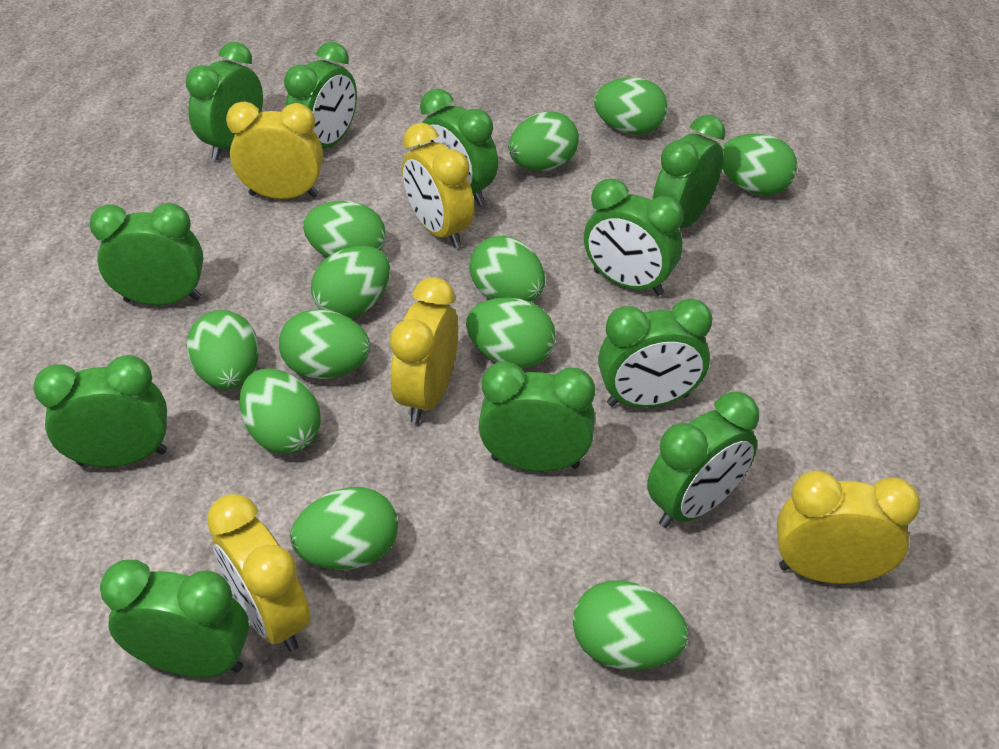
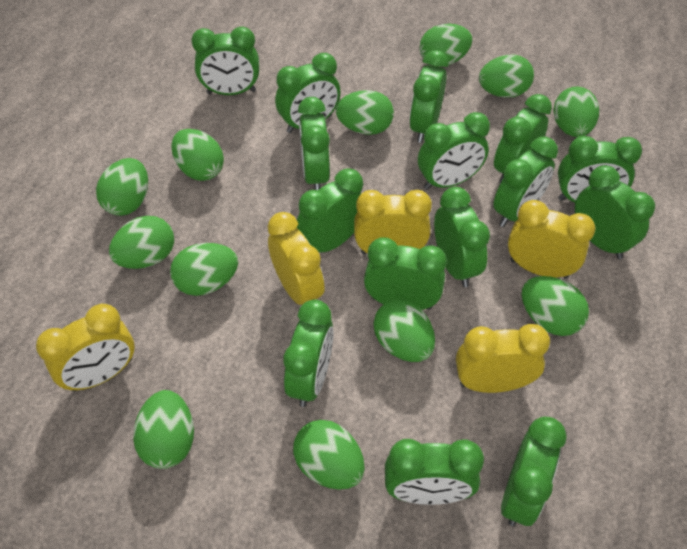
green clock: [33,355,167,467] [89,203,203,305] [100,560,249,677] [186,42,263,160] [284,42,357,149] [418,89,498,205] [478,361,595,472] [584,179,683,296] [598,298,712,408] [647,392,759,528] [652,115,726,228] = 11 -> [191,26,259,95] [275,53,341,133] [283,299,334,407] [296,169,363,252] [298,97,330,190] [364,237,447,310] [385,439,484,505] [409,50,449,143] [418,112,490,190] [434,187,490,287] [493,136,558,227] [494,94,552,183] [501,417,567,526] [558,136,642,203] [575,165,655,259] = 15

